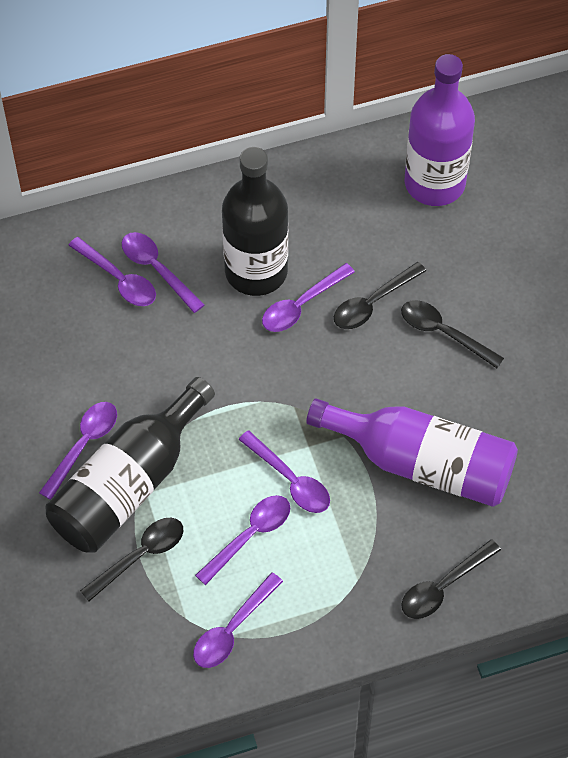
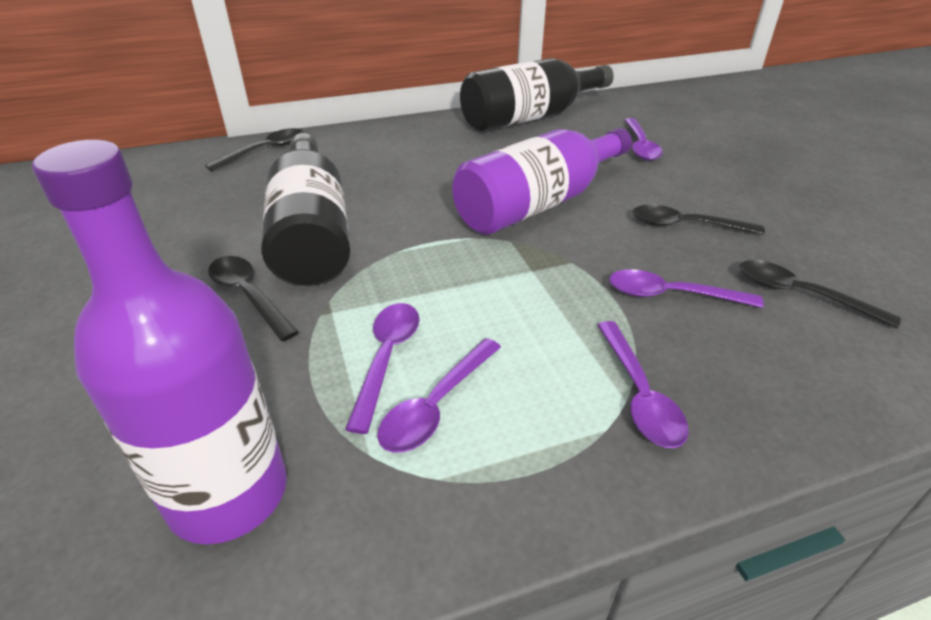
purple spoon: [39,402,117,500] [68,237,156,306] [122,232,204,313] [193,572,283,668] [195,495,290,585] [238,430,330,513] [262,263,355,332] = 7 -> [345,303,420,434] [377,338,501,453] [597,321,689,448] [609,269,764,308] [625,118,663,161] = 5

